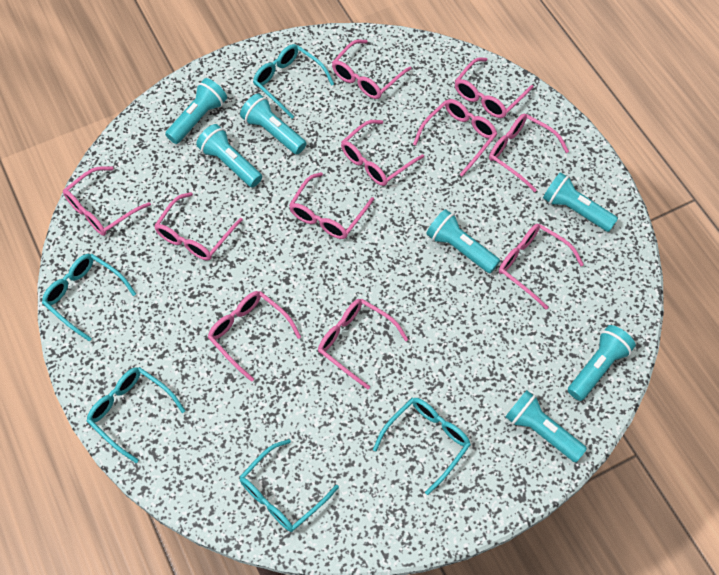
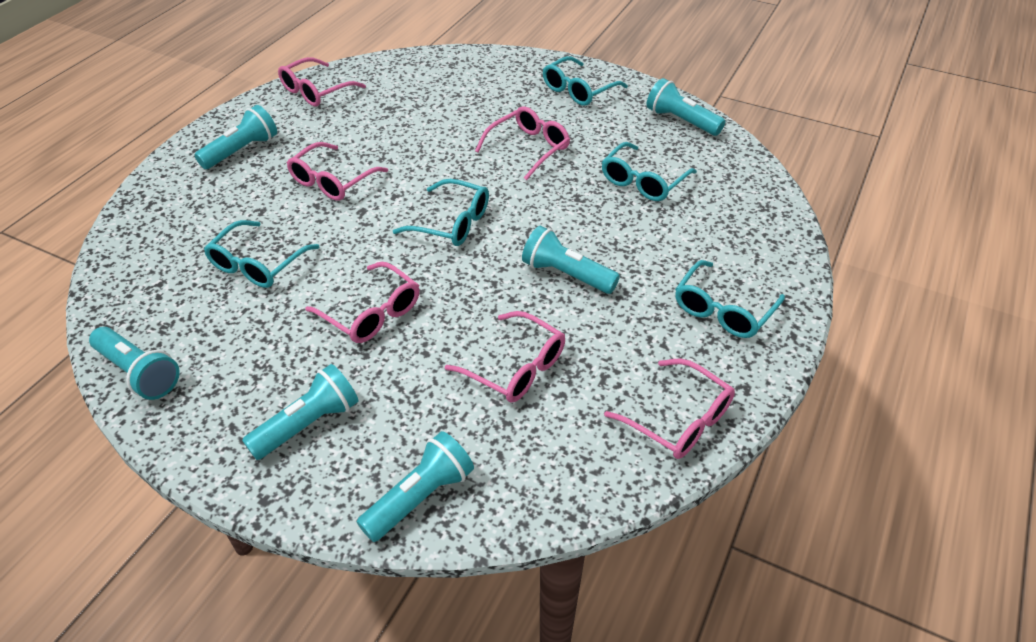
pink glasses: [63,166,151,236] [154,192,243,260] [208,291,301,382] [289,172,374,239] [318,299,408,389] [332,39,412,99] [341,120,424,186] [413,99,497,177] [455,57,534,118] [489,114,569,192] [499,224,584,310] = 11 -> [278,57,366,106] [287,142,388,201] [305,262,420,343] [445,311,565,403] [475,107,570,180] [604,359,735,459] = 6
turquoise flashlight: [165,78,227,144] [196,124,262,187] [240,93,306,154] [426,209,500,273] [505,390,587,462] [543,172,618,232] [568,325,636,401] = 7 -> [89,327,180,400] [194,105,277,169] [242,364,359,460] [357,431,474,542] [522,226,620,294] [647,78,725,136] = 6

